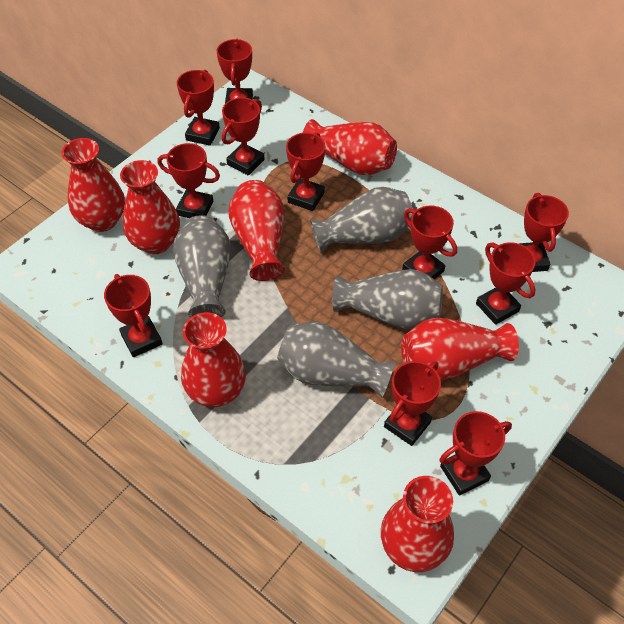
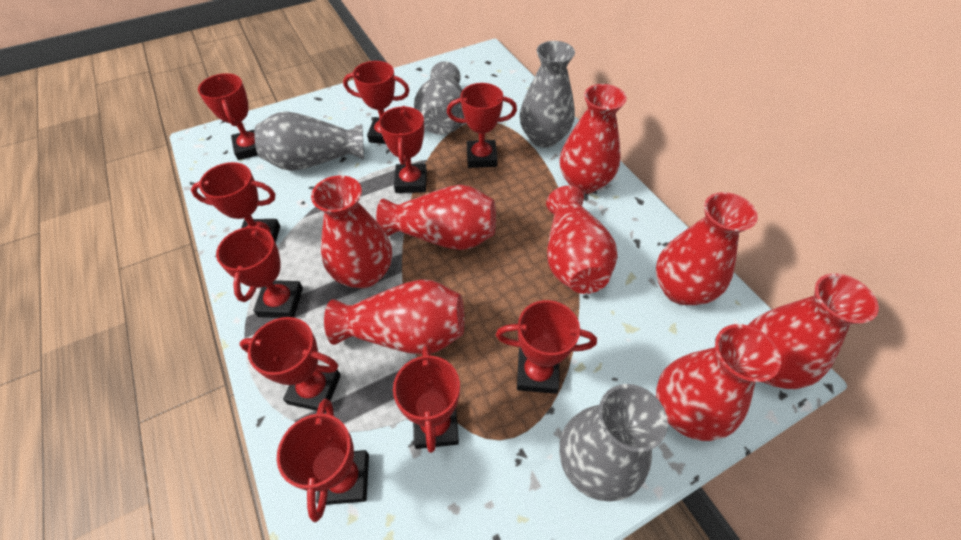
red trophy: [104,274,163,357] [158,143,220,218] [177,70,220,146] [217,39,253,103] [222,98,265,176] [286,133,325,211] [384,361,441,446] [402,205,457,279] [439,411,512,496] [476,242,536,325] [518,193,569,272] = 11 -> [191,162,281,243] [198,73,258,160] [216,223,303,318] [239,317,341,412] [277,399,369,522] [343,61,410,144] [379,106,427,193] [393,345,460,453] [447,83,517,168] [496,300,597,394] = 10
red vase: [62,138,125,232] [120,160,180,254] [181,312,246,407] [229,180,285,281] [303,119,397,175] [381,476,454,572] [401,318,519,381] = 7 -> [311,175,392,288] [324,279,465,355] [376,185,496,250] [546,186,617,294] [560,84,627,194] [656,192,758,305] [656,324,781,441] [749,273,879,389] = 8

